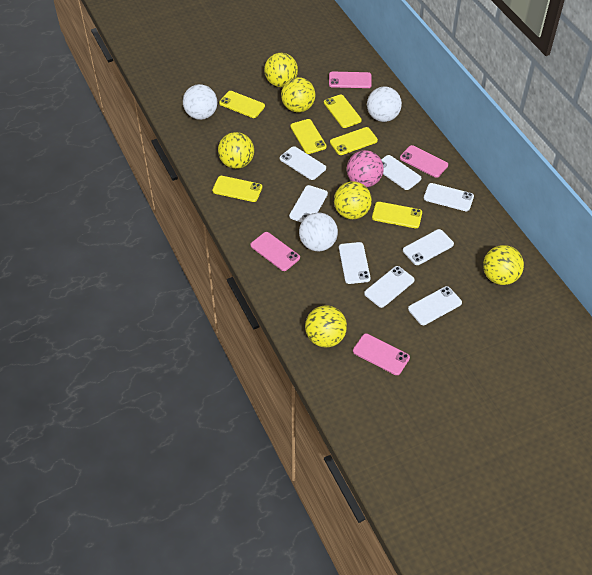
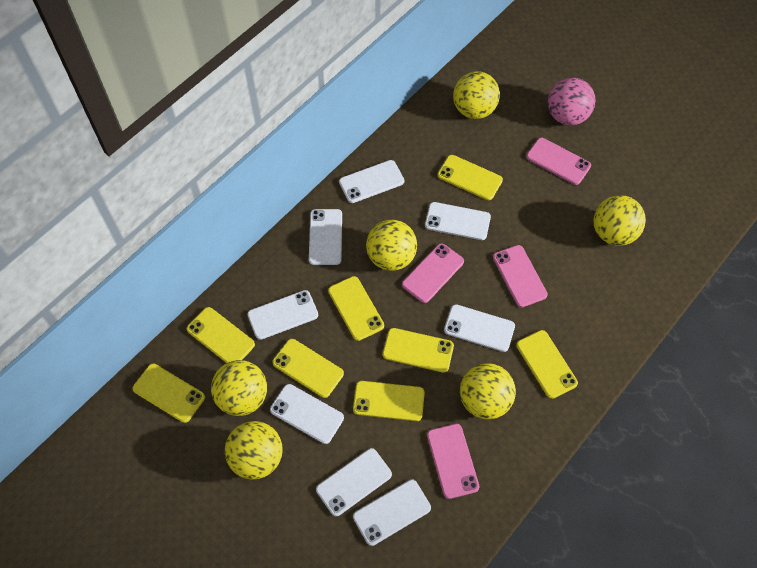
white ball: [183,84,217,120] [299,213,338,251] [367,87,402,122] = 3 -> none = 0
yellow phone: [212,176,262,202] [219,91,265,118] [290,119,327,154] [324,95,362,128] [330,127,378,155] [372,202,422,228] = 6 -> [132,364,205,423] [187,307,255,363] [272,339,344,398] [328,276,384,341] [353,381,425,421] [383,328,454,373] [437,155,503,200] [516,330,578,399] = 8

